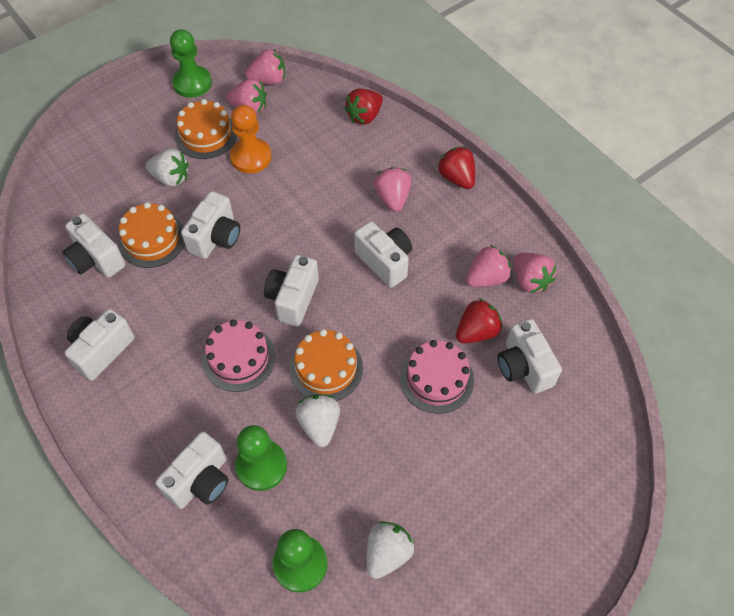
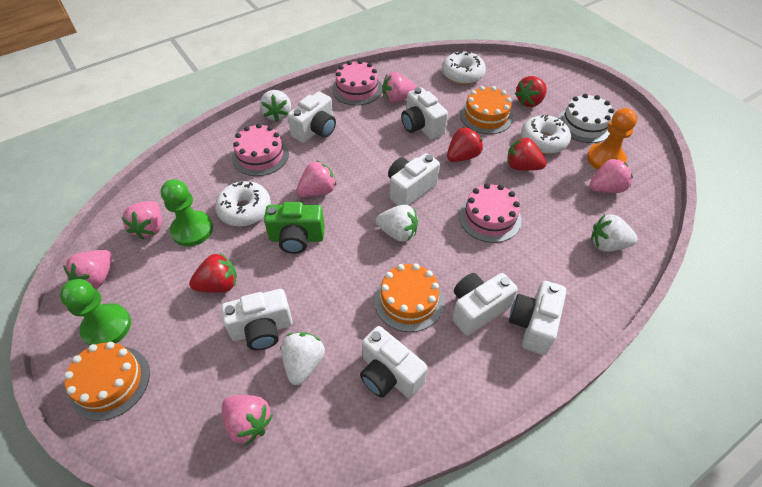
green camera: none = 0 -> [264,202,325,254] = 1
green pawn: [170,29,212,98] [235,425,287,491] [273,529,327,593] = 3 -> [60,279,131,346] [161,179,213,247] = 2
pink cake: [202,319,276,392] [400,340,474,414] = 2 -> [232,123,289,176] [332,60,382,106] [459,183,521,243] = 3
pink strawberry: [226,79,267,115] [245,50,285,85] [374,167,411,212] [466,245,512,287] [514,253,556,293] = 5 -> [63,250,112,289] [121,201,162,239] [222,395,273,446] [296,160,336,197] [382,72,417,103] [589,159,633,193] = 6
red strawberry: [344,89,383,125] [438,146,475,189] [456,298,502,344] = 3 -> [189,253,237,293] [447,127,483,162] [507,137,547,171] [515,76,547,107] = 4
white cake: none = 0 -> [558,93,614,143] = 1
white donut: none = 0 -> [215,181,271,227] [442,51,486,85] [521,115,571,154] = 3
white strawberry: [146,149,189,187] [295,394,340,447] [367,522,414,579] = 3 -> [260,90,291,122] [281,332,325,385] [376,205,418,242] [591,214,638,252] = 4

